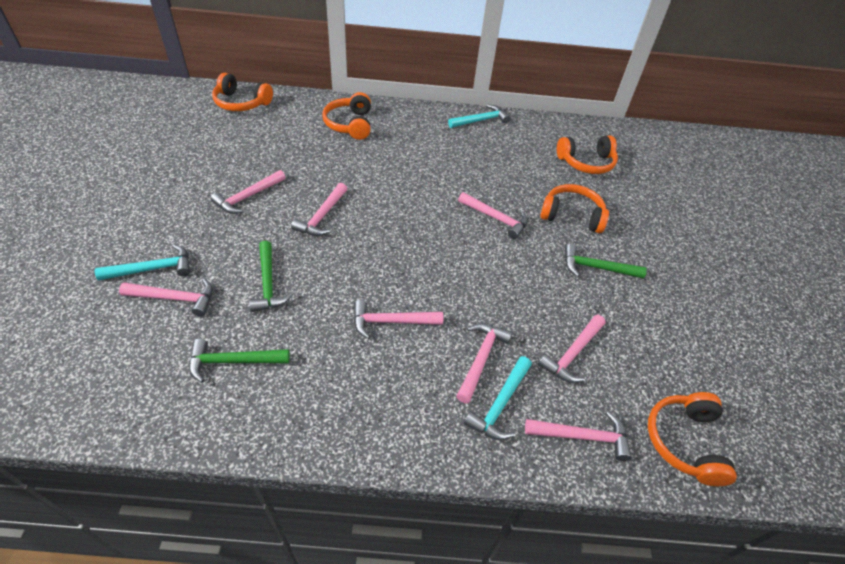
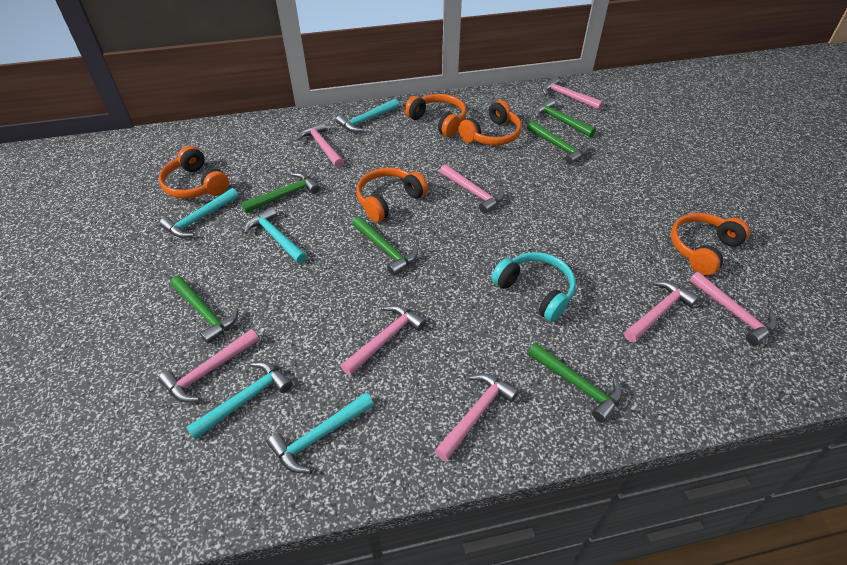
green hammer: [189,339,290,383] [249,241,293,312] [565,244,647,278] = 3 -> [171,276,238,344] [241,172,320,213] [352,216,418,276] [527,121,588,165] [528,343,622,423] [534,98,596,138] = 6
turquoise hammer: [95,244,190,281] [448,104,510,128] [464,356,532,440] = 3 -> [159,188,239,238] [186,361,292,440] [244,207,307,264] [267,393,374,473] [336,99,399,132] = 5
turquoise headphones: none = 0 -> [492,252,576,322] = 1

